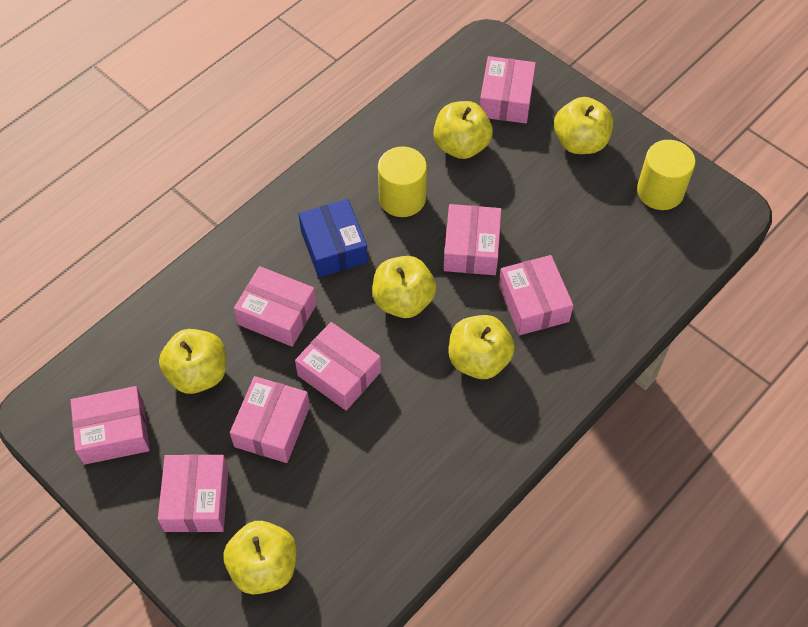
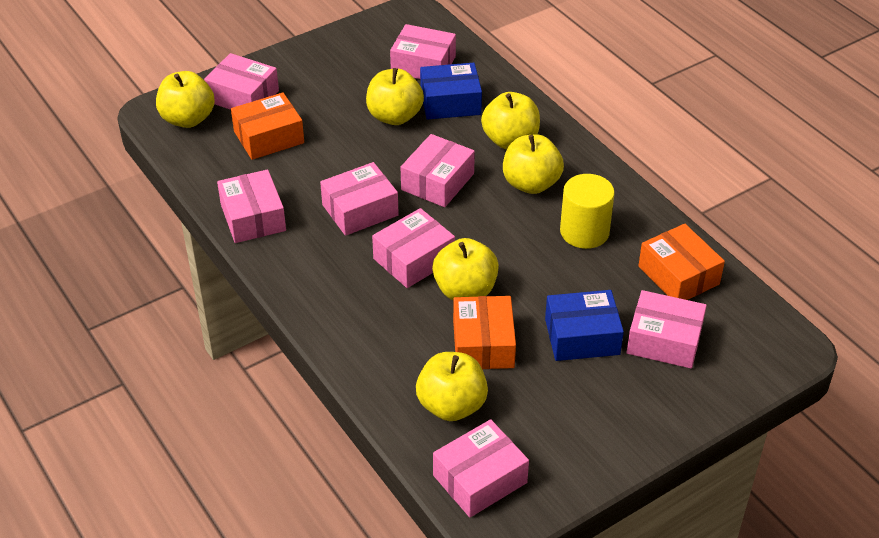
blue box: [299,199,368,277] = 1 -> [420,63,482,120] [545,290,624,361] = 2
orange box: none = 0 -> [231,93,304,160] [453,296,516,369] [638,224,725,300] = 3
yellow cylinder: [378,146,427,217] [637,140,696,210] = 2 -> [560,174,615,249] = 1

